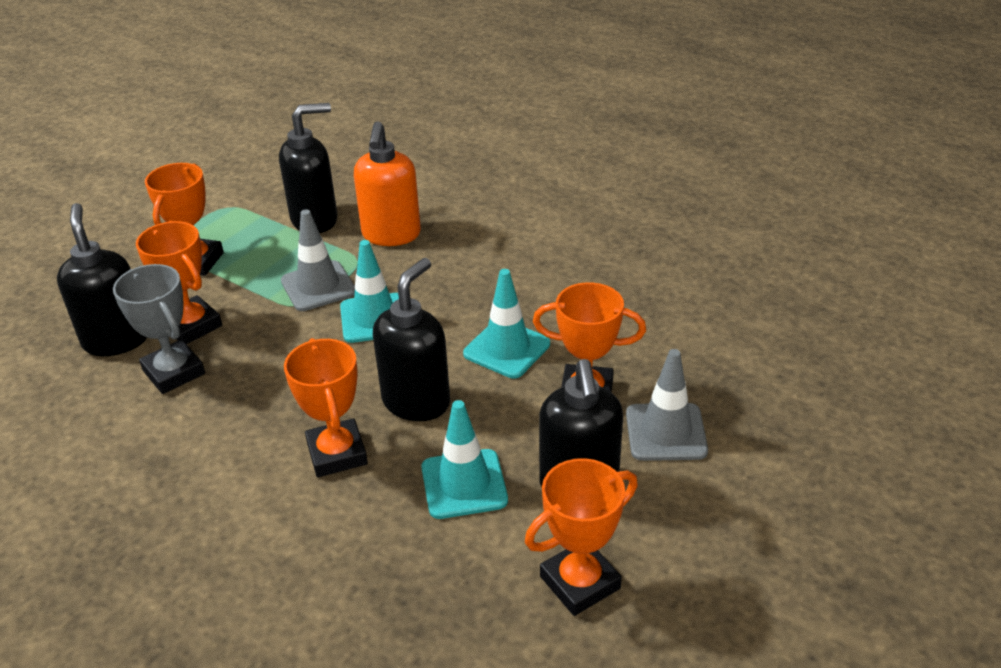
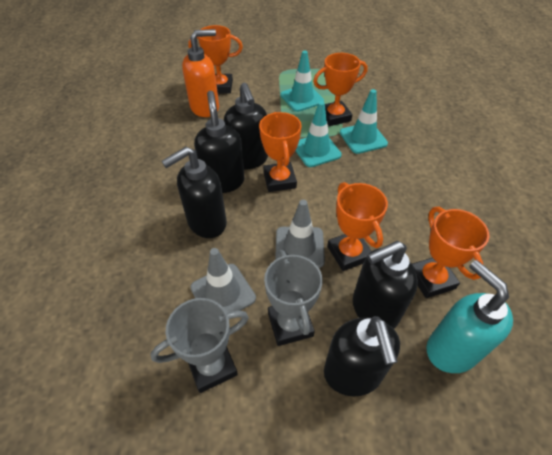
black soap dispenser: [57,203,147,356] [279,103,337,233] [373,258,450,421] [539,359,623,488] = 4 -> [162,147,227,238] [194,91,244,193] [224,83,268,170] [324,316,400,396] [353,241,418,329] = 5
grey trophy: [113,264,205,394] = 1 -> [151,298,249,393] [264,250,323,346] = 2
turquoise soap dispenser: none = 0 -> [426,260,513,373] = 1

